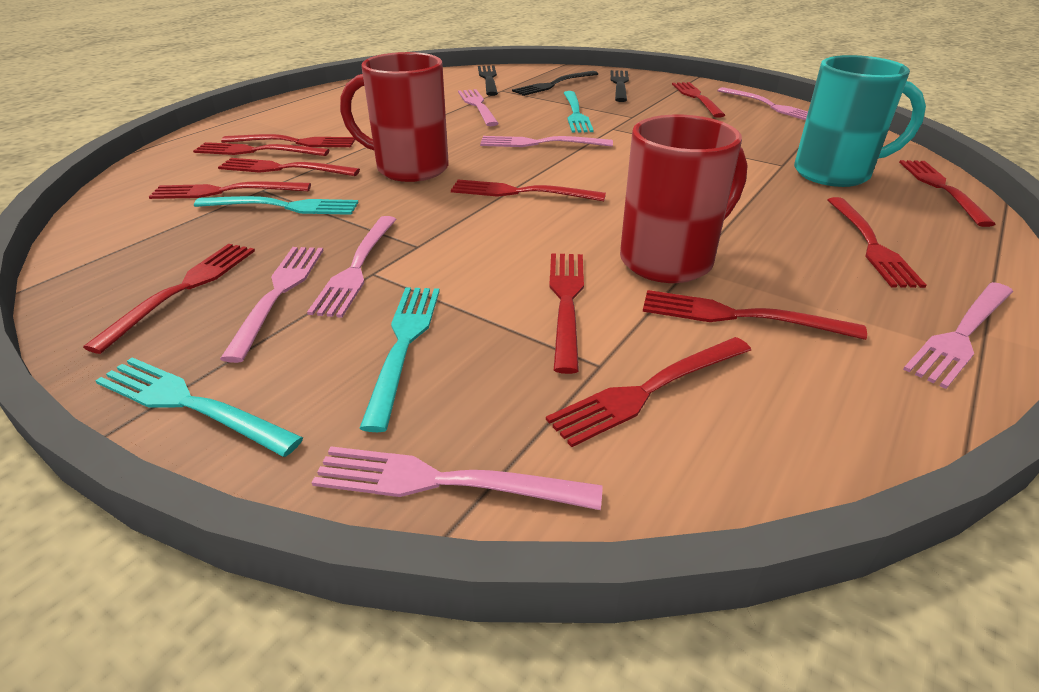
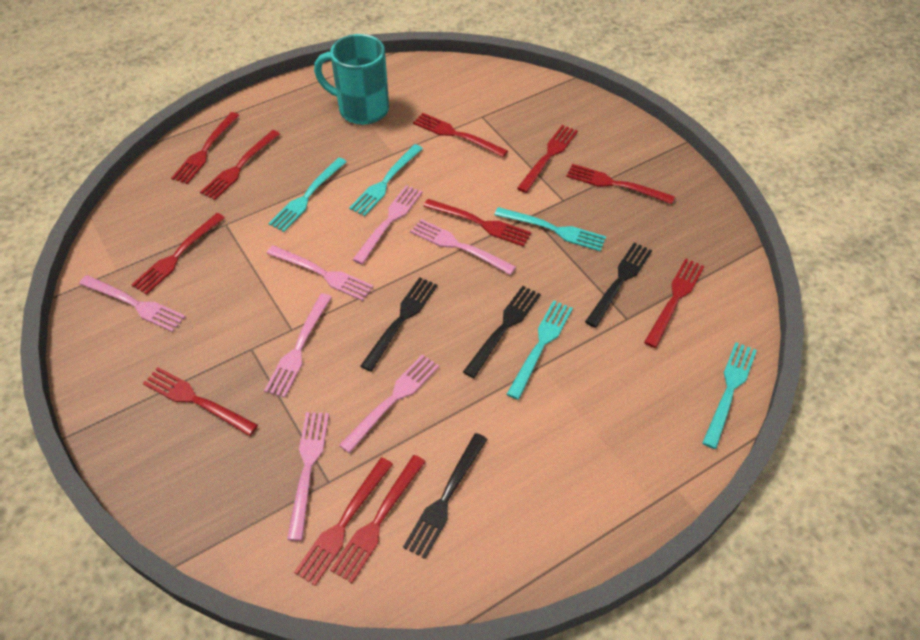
black fork: [478,66,498,96] [512,71,598,96] [611,70,629,102] = 3 -> [361,277,438,372] [403,433,487,559] [463,286,541,378] [585,242,652,328] = 4
red fork: [83,244,255,354] [149,181,311,199] [193,142,329,156] [218,158,360,176] [221,134,355,147] [451,180,606,201] [546,337,751,447] [549,253,584,374] [643,290,867,340] [672,82,725,118] [828,197,926,288] [899,160,996,227] = 12 -> [131,213,225,295] [143,367,258,436] [171,112,240,184] [200,130,280,200] [294,457,393,586] [330,455,426,583] [413,113,508,157] [423,199,531,247] [517,125,578,193] [566,164,675,204] [644,258,704,348] = 11
red mug: [340,52,449,182] [620,115,748,283] = 2 -> none = 0
turquoise fork: [95,357,303,457] [194,196,359,215] [359,287,440,432] [564,91,594,133] = 4 -> [268,157,347,232] [349,144,423,216] [494,207,606,251] [507,300,573,400] [702,342,757,449] = 5

